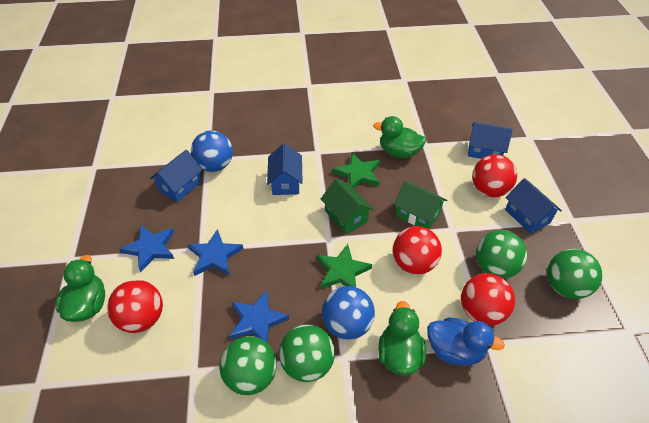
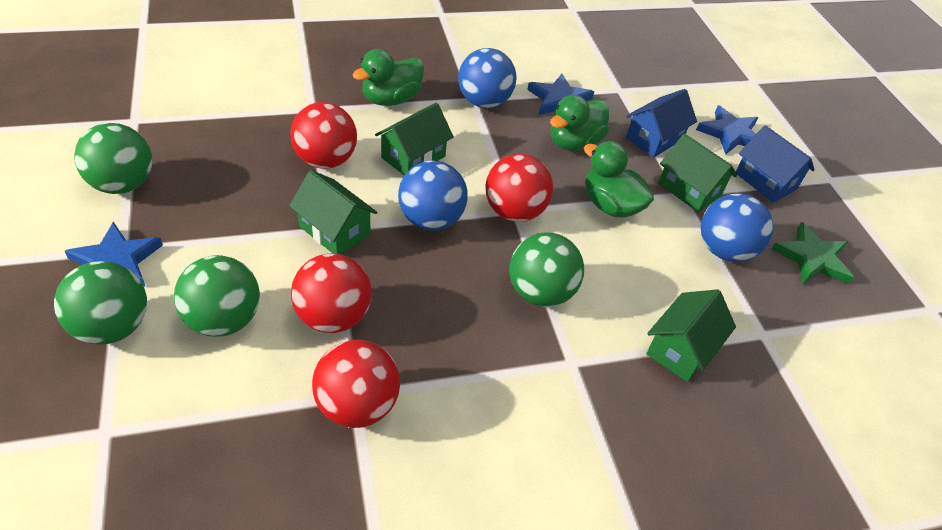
blue ball: [191,130,233,172] [322,286,375,340] = 2 -> [398,161,468,230] [458,48,517,108] [701,193,773,262] = 3
blue duck: [427,317,505,366] = 1 -> none = 0
blue house: [150,150,203,202] [267,143,303,195] [468,122,513,159] [505,178,562,234] = 4 -> [626,89,697,158] [736,125,815,203] = 2
green house: [321,179,374,234] [394,181,447,229] = 2 -> [289,170,377,255] [375,103,454,175] [646,289,736,382] [658,133,737,212] = 4
green star: [317,244,372,288] [333,153,380,188] = 2 -> [771,222,854,284] = 1

